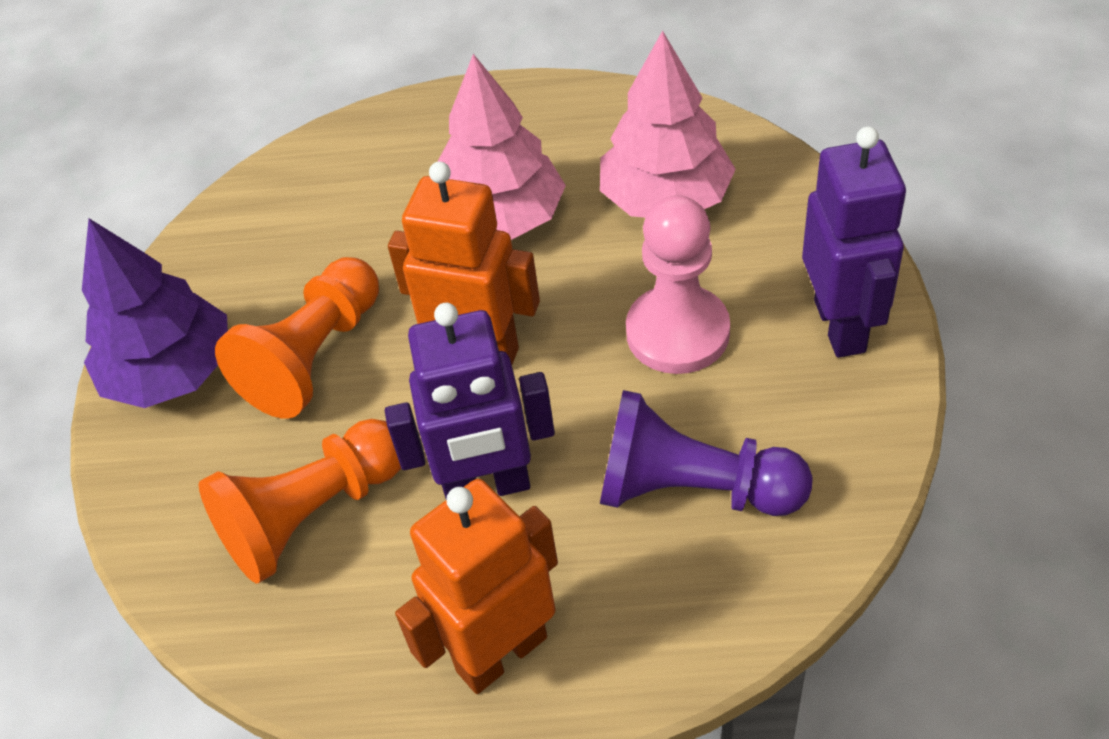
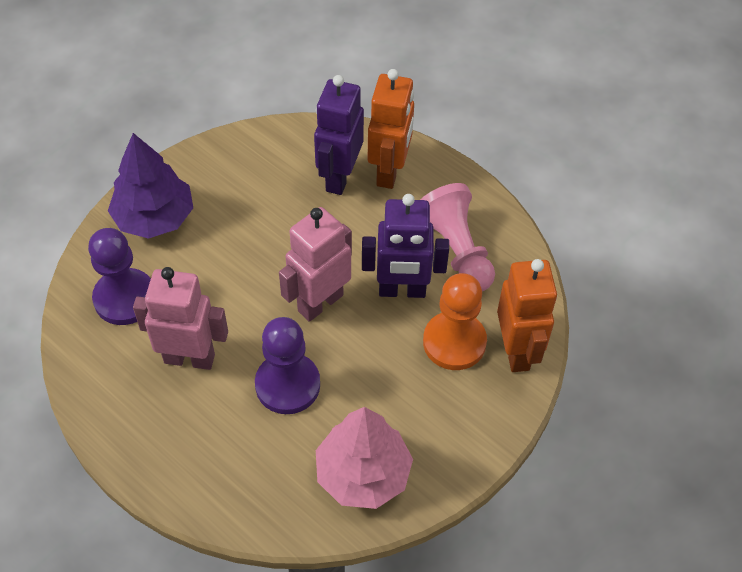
orange pawn: [199,419,401,583] [215,257,379,419] = 2 -> [423,273,487,370] = 1
pink robot: none = 0 -> [133,267,228,370] [279,207,352,322] = 2
pink tree: [438,54,566,240] [600,30,736,218] = 2 -> [316,407,413,509] = 1
purple pawn: [600,390,813,516] = 1 -> [88,228,151,325] [255,317,320,414] = 2

